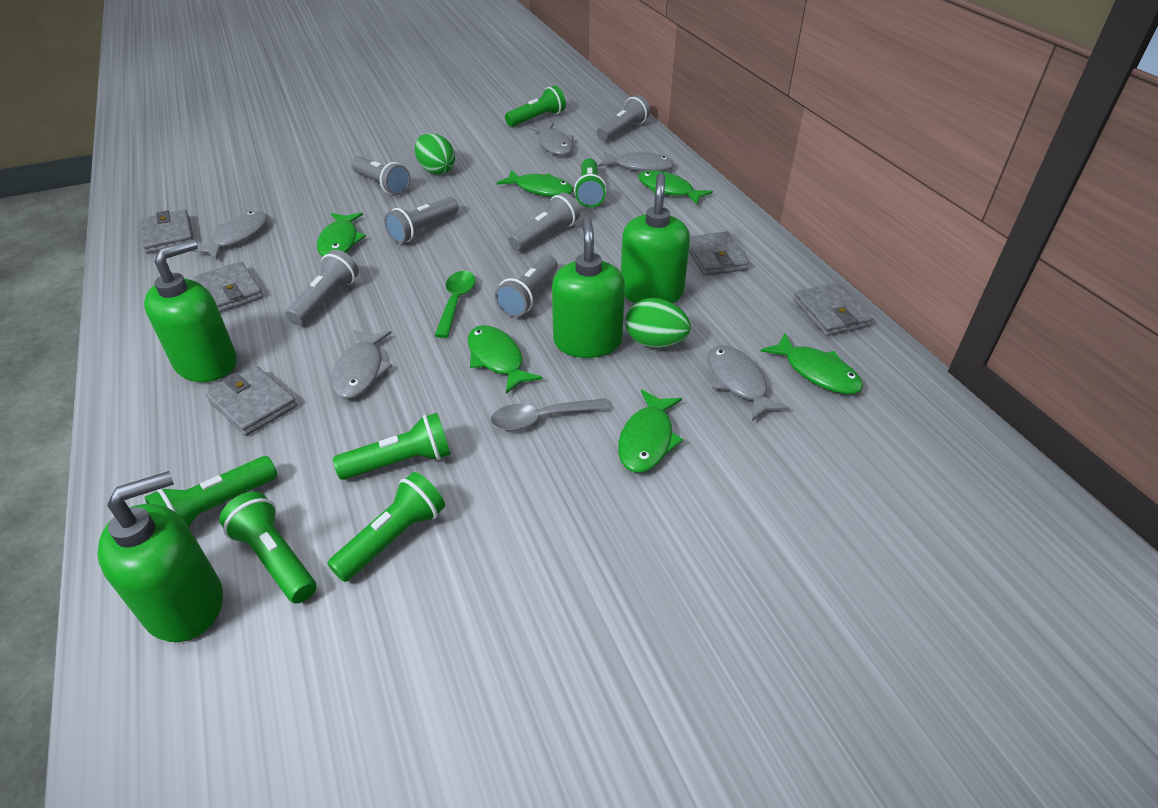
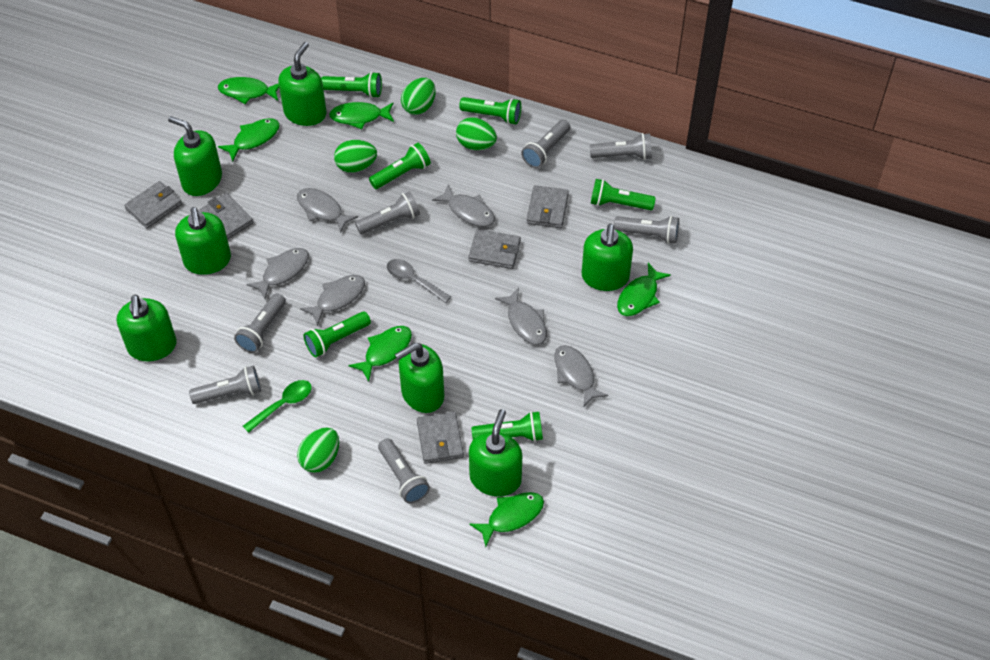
green egg: [415,133,455,174] [626,298,691,348] = 2 -> [297,427,339,473] [334,140,377,173] [401,78,436,115] [456,117,497,150] = 4
green soap dispenser: [97,471,223,642] [144,239,237,382] [552,216,625,358] [621,173,690,303] = 4 -> [117,295,177,361] [168,116,222,196] [175,207,231,275] [278,42,326,126] [395,343,444,413] [469,409,522,496] [582,224,633,291] = 7
grey fish: [191,211,268,260] [331,330,392,399] [529,123,574,155] [599,151,674,172] [708,345,789,421] = 5 -> [246,248,309,299] [297,188,358,233] [300,275,365,326] [432,184,495,227] [495,288,547,345] [554,345,608,408] = 6
grey flashlight: [285,250,359,325] [351,157,411,195] [384,197,459,244] [495,255,558,317] [508,192,580,251] [597,95,650,141] = 6 -> [189,365,261,404] [234,293,286,353] [355,191,420,234] [378,438,430,504] [521,120,571,168] [590,133,652,160] [614,216,679,244] = 7

